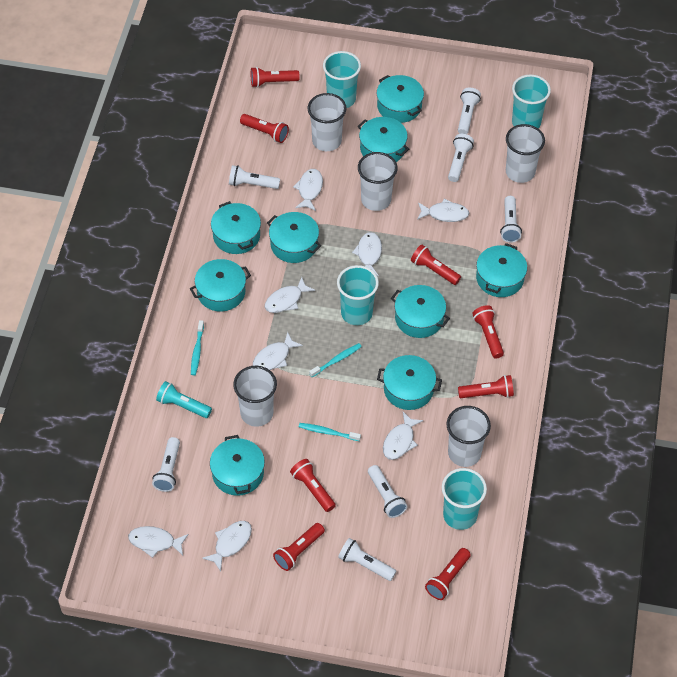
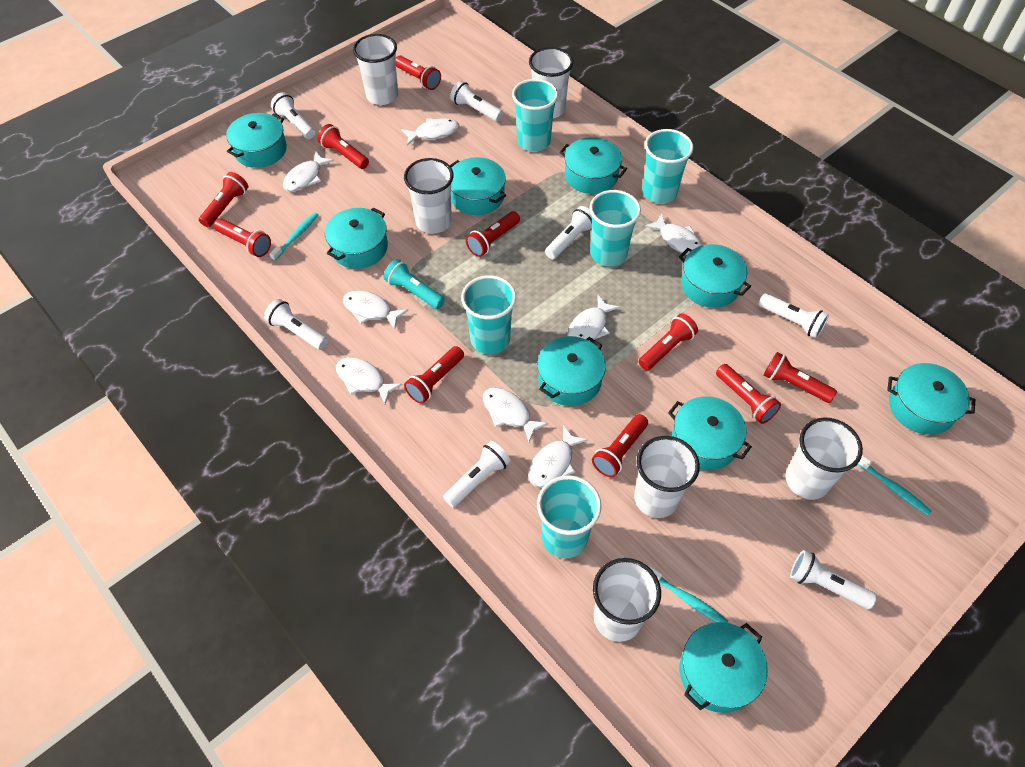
red flashlight: [240,114,289,143] [251,67,300,87] [273,523,325,571] [290,459,336,512] [411,244,461,285] [425,548,471,600] [458,375,514,398] [472,305,504,358] = 8 -> [199,172,248,227] [214,219,271,257] [317,124,369,169] [396,56,441,90] [404,346,464,404] [466,211,520,257] [592,414,648,477] [638,313,698,370] [716,364,781,424] [764,352,837,403] = 10
turquoise cup: [323,51,361,108] [337,265,379,325] [442,468,487,530] [512,75,551,128] = 4 -> [461,275,516,354] [512,79,558,151] [537,475,602,558] [589,190,641,266] [642,129,693,203] = 5
white cup: [233,366,277,427] [308,93,347,151] [358,152,398,211] [447,406,491,467] [506,124,545,183] = 5 -> [353,34,398,105] [404,158,454,234] [529,47,573,118] [593,558,661,642] [634,436,700,518] [785,418,863,500] = 6

